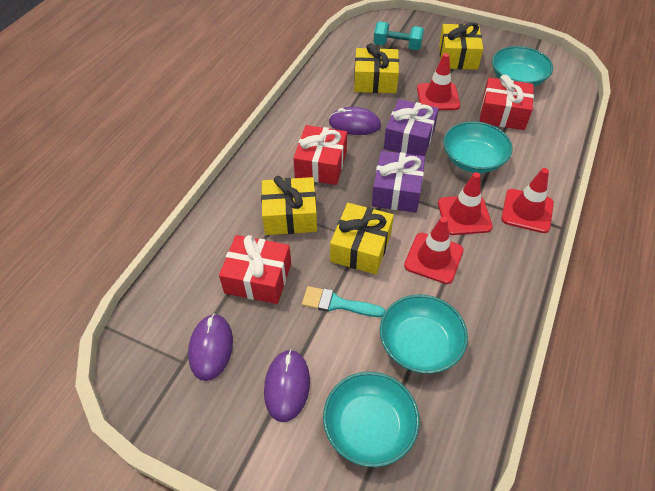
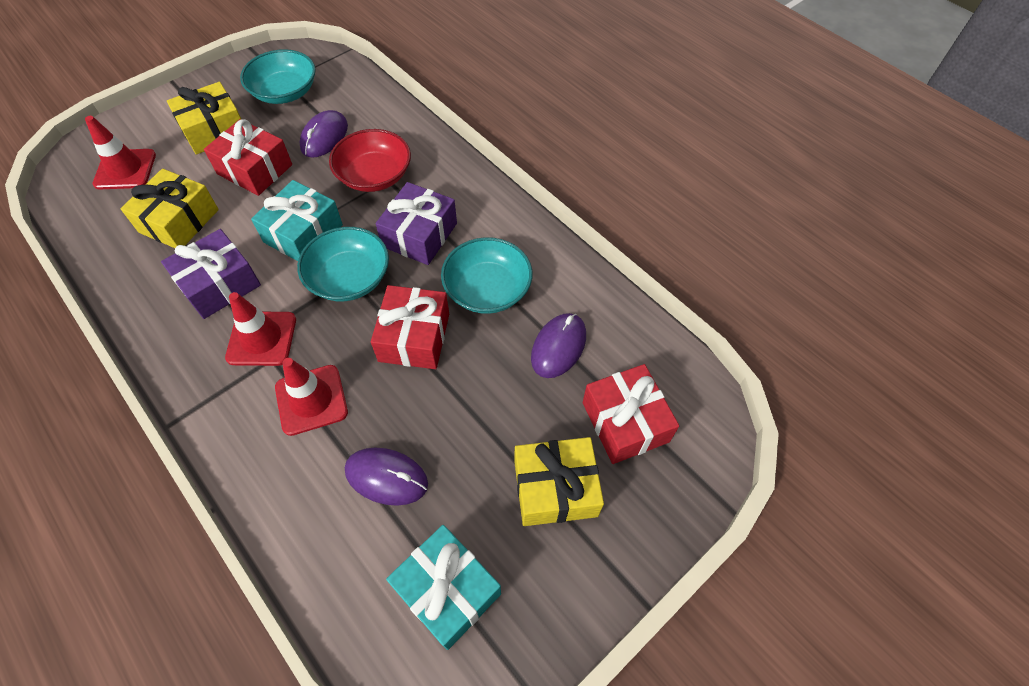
red bowl: none = 0 -> [329,129,411,192] = 1
red traffic cone: [404,217,463,284] [417,53,460,110] [438,172,493,235] [501,168,554,233] = 4 -> [85,116,156,189] [225,292,296,366] [275,358,348,436] = 3
turquoise bowl: [323,372,420,467] [380,294,468,374] [443,121,513,173] [492,46,553,87] = 4 -> [240,49,316,104] [297,227,389,301] [441,237,533,314] = 3
turquoise brush: [302,286,385,317] = 1 -> none = 0
turquoise dumbbell: [374,21,424,50] = 1 -> none = 0
turquoise gift: none = 0 -> [251,180,343,261] [386,525,501,650] = 2
yellow gift: [261,176,317,235] [330,203,394,275] [354,43,399,93] [439,22,483,70] = 4 -> [121,169,219,248] [167,82,242,155] [514,437,604,526] = 3

